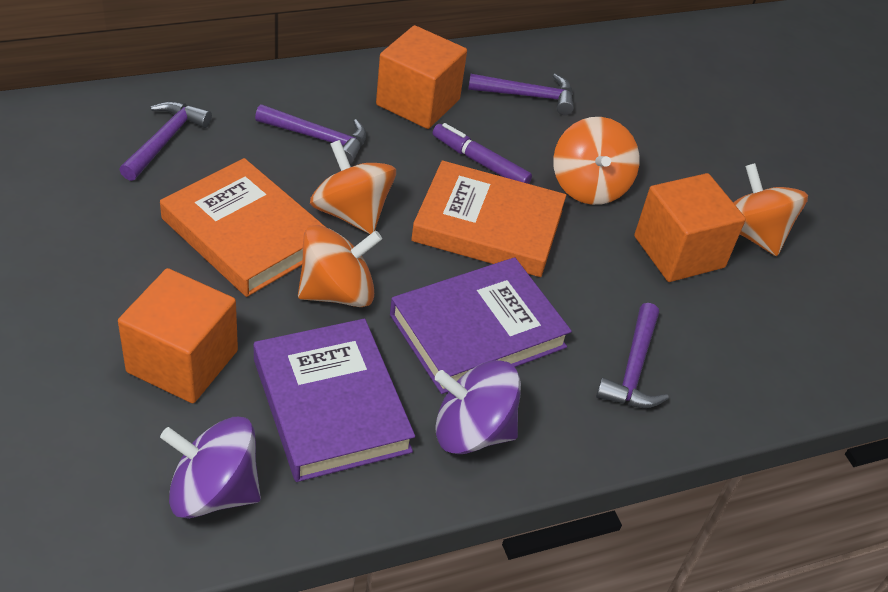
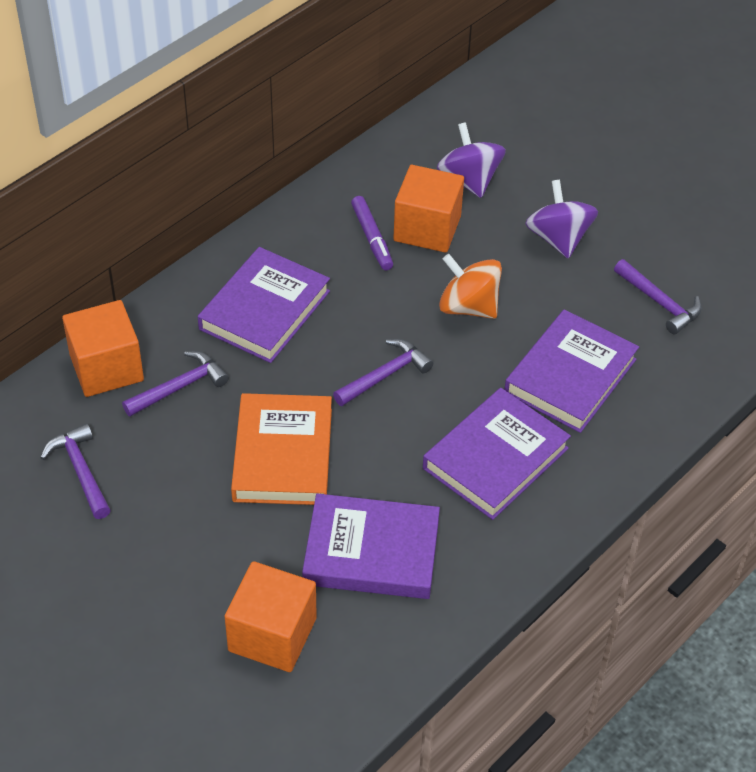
orange book: [160,158,325,297] [411,160,566,277] = 2 -> [231,393,332,505] = 1
orange spinning top: [298,225,382,307] [310,140,396,234] [553,117,640,205] [733,163,808,256] = 4 -> [439,254,502,319] = 1
purple book: [254,319,415,482] [390,257,572,394] = 2 -> [198,247,330,363] [302,493,440,599] [423,388,571,520] [504,309,639,433] = 4

